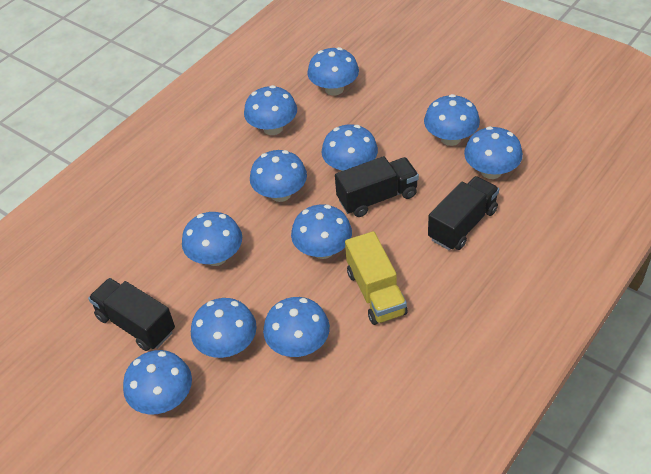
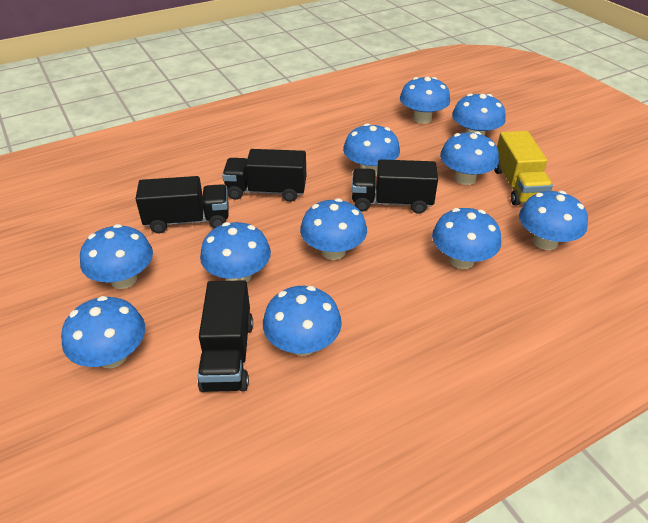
black truck: [88,278,175,351] [335,156,419,217] [428,176,499,250] = 3 -> [136,176,228,233] [198,280,253,392] [222,149,306,202] [352,159,438,214] = 4

